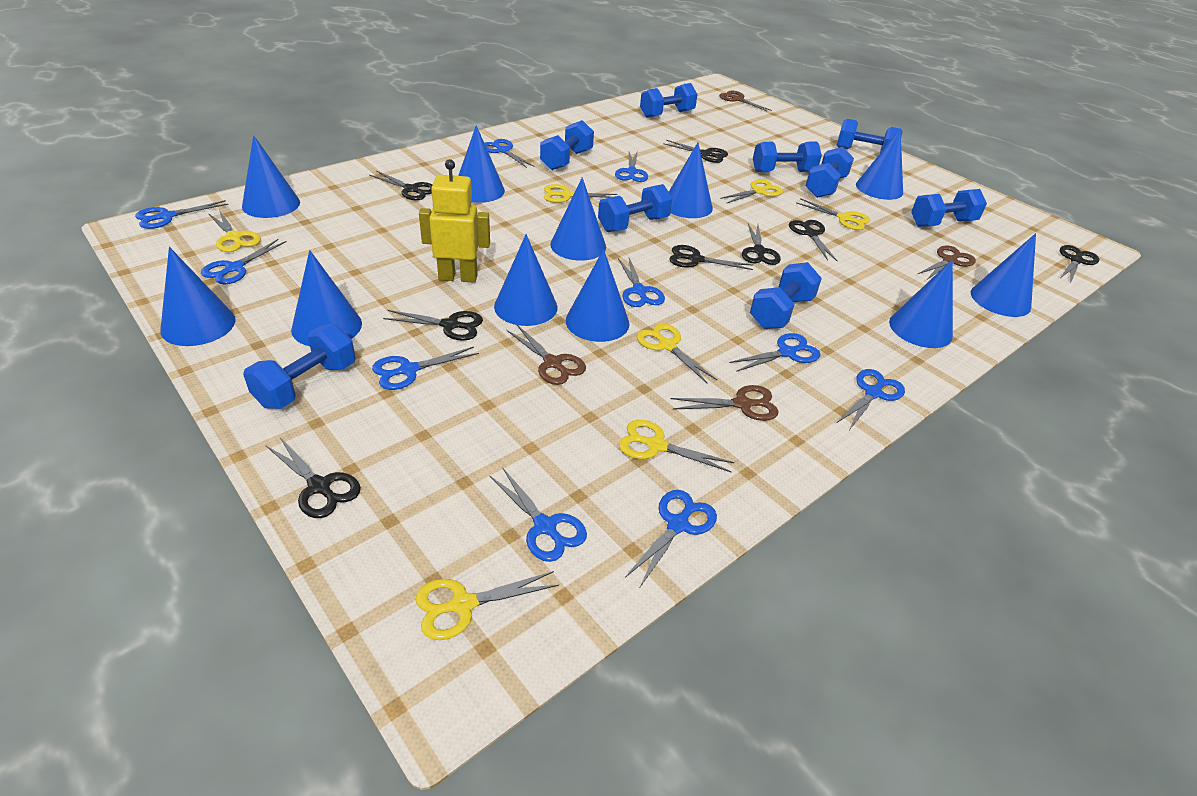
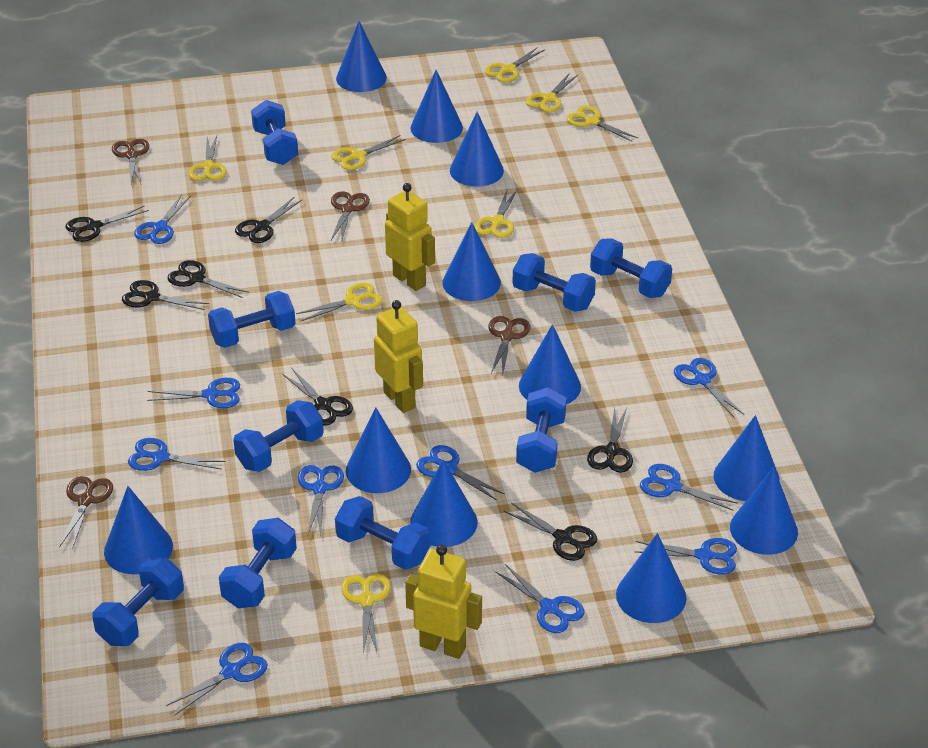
black scissors: [265,436,361,518] [369,171,433,200] [383,310,483,341] [663,140,728,163] [669,245,753,270] [742,224,781,265] [789,220,838,262] [1060,245,1099,284] = 8 -> [66,206,149,242] [122,280,209,310] [167,260,249,298] [235,197,302,243] [282,368,353,426] [504,503,597,561] [587,407,633,473] = 7
yellow robot: [419,159,490,283] = 1 -> [374,300,423,413] [385,183,435,291] [405,545,482,659] = 3
yellow scissors: [208,210,261,252] [415,571,559,640] [544,184,618,203] [619,420,735,472] [637,323,717,384] [720,179,783,204] [796,198,870,230] = 7 -> [188,136,227,181] [296,283,383,322] [331,135,406,170] [341,574,391,654] [475,189,518,238] [485,47,545,83] [526,73,579,112] [567,106,638,142] = 8

